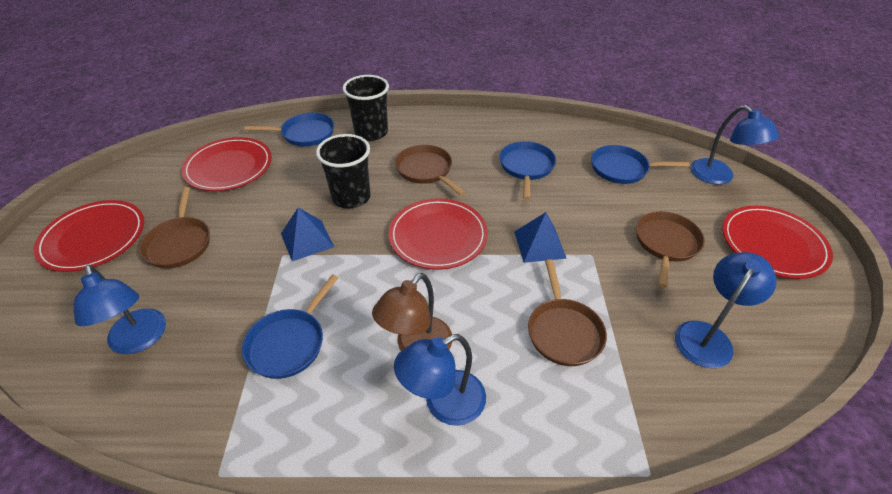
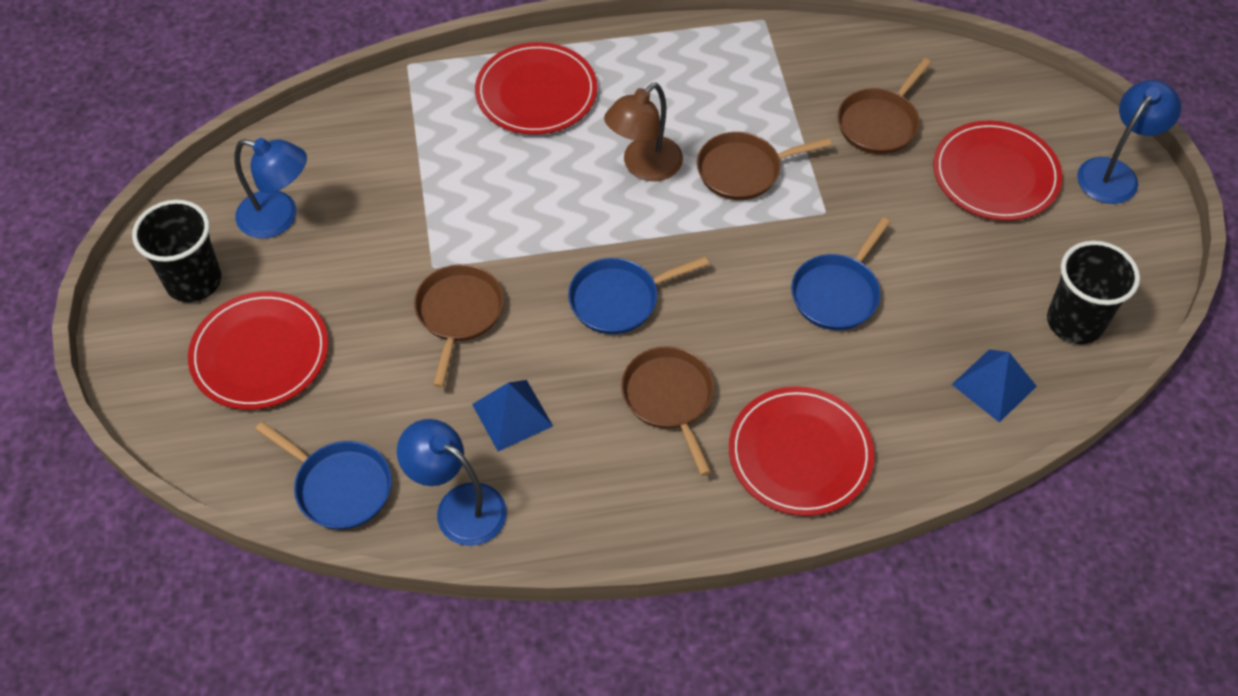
blue lamp: [73,265,166,354] [394,334,486,426] [675,252,777,368] [690,105,779,185] = 4 -> [234,138,307,239] [397,419,507,546] [1077,80,1181,204] = 3
blue pan: [242,275,338,379] [245,113,334,147] [499,141,556,200] [591,145,690,184] = 4 -> [255,422,392,529] [568,257,709,334] [791,217,890,330] = 3

